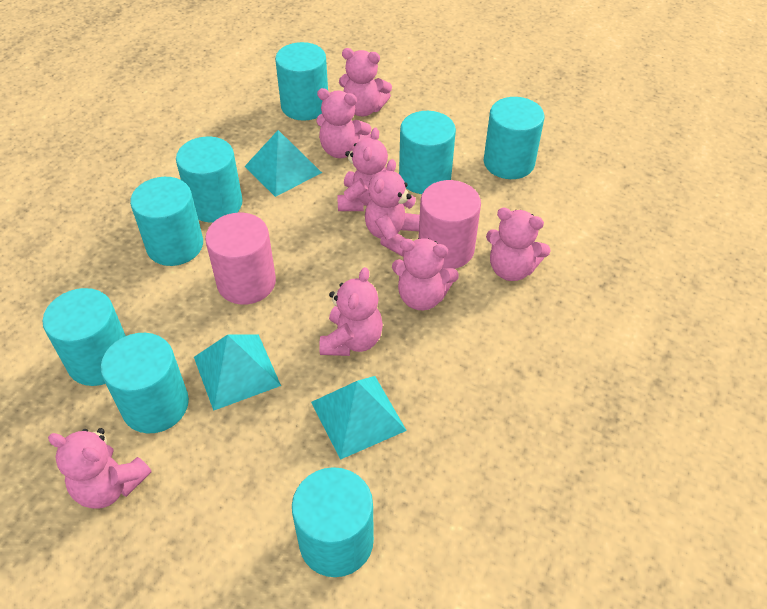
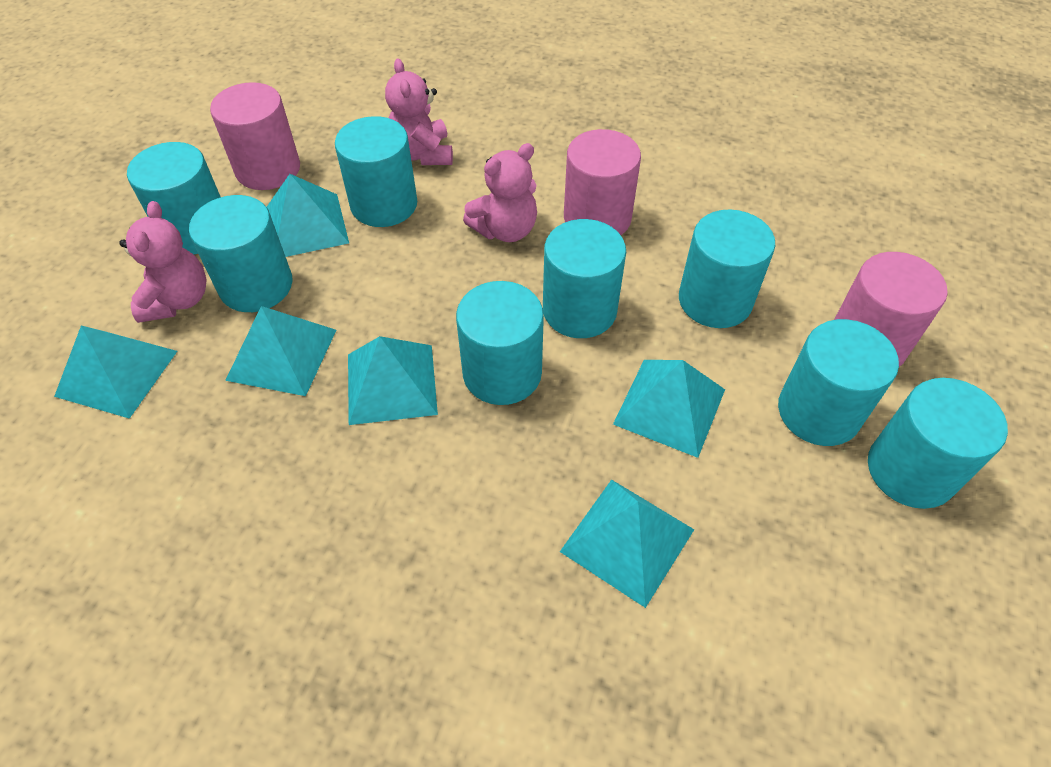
pink cylinder: [205,213,276,305] [418,180,481,269] = 2 -> [210,82,300,190] [564,129,641,235] [834,252,948,367] = 3
pink teddy bear: [48,428,151,509] [316,88,371,158] [319,267,383,356] [338,128,388,211] [339,48,392,116] [365,159,420,257] [392,238,459,310] [486,208,551,281] = 8 -> [119,201,207,323] [385,58,453,165] [463,143,537,242] = 3
turquoise pyramid: [194,334,281,411] [244,130,322,197] [311,376,407,460] = 3 -> [54,325,177,419] [225,306,336,396] [267,174,349,257] [348,336,438,425] [560,479,694,608] [613,360,725,458] = 6

